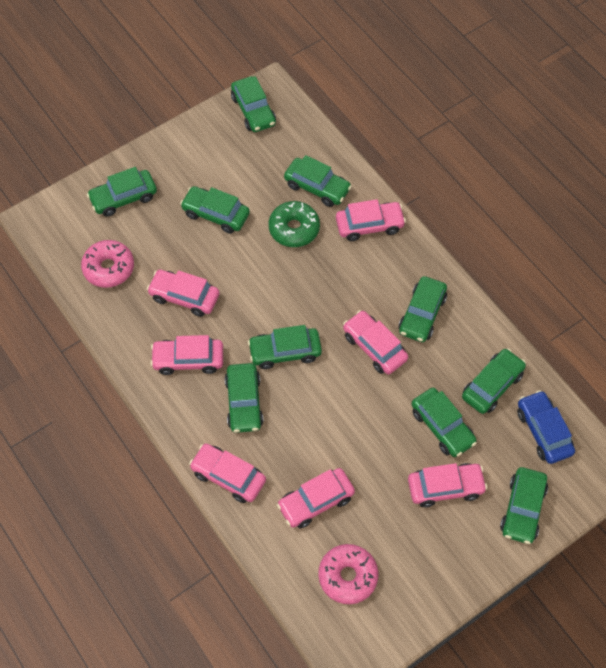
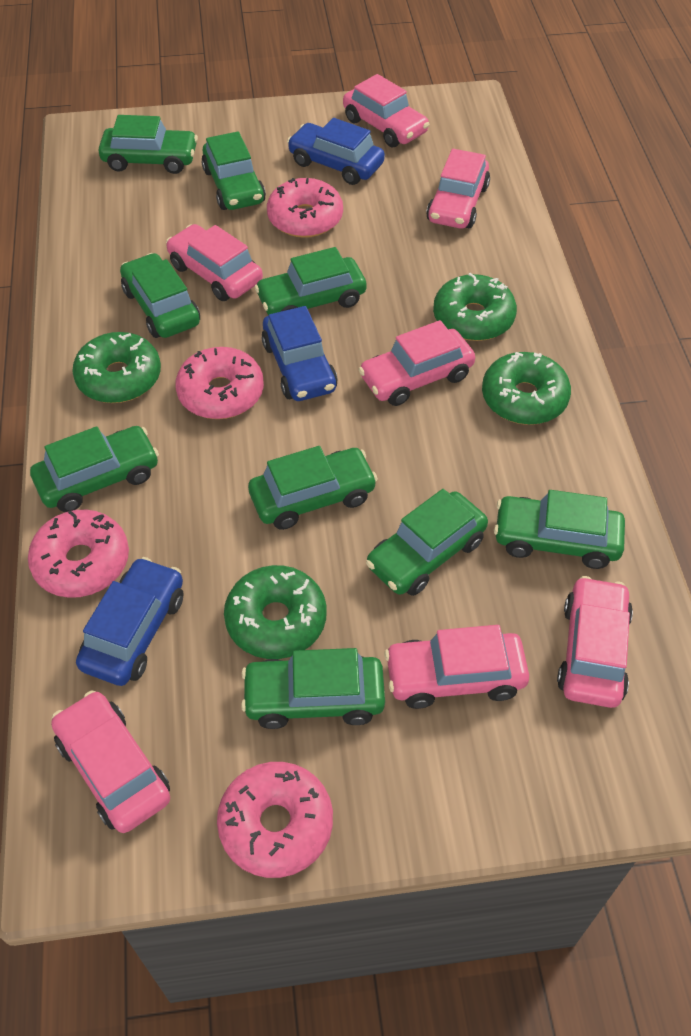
blue car: [517,390,575,464] = 1 -> [76,557,183,686] [262,306,338,401] [287,118,385,185] = 3
green car: [87,167,157,217] [180,186,250,234] [225,363,264,433] [231,76,276,132] [248,325,322,369] [284,155,352,207] [398,276,447,342] [411,388,477,457] [462,348,526,414] [500,467,548,544] = 10 -> [30,426,159,512] [98,115,198,174] [120,253,200,338] [201,131,266,210] [241,648,385,729] [248,446,378,530] [254,247,367,315] [366,489,488,596] [494,490,625,569] = 9
green donut: [269,201,320,247] = 1 -> [72,332,161,403] [224,565,327,659] [433,273,517,341] [482,352,571,425] = 4
pink donut: [81,240,134,288] [318,544,378,604] = 2 -> [28,510,129,598] [175,347,264,419] [217,762,333,878] [267,178,343,238] = 4

